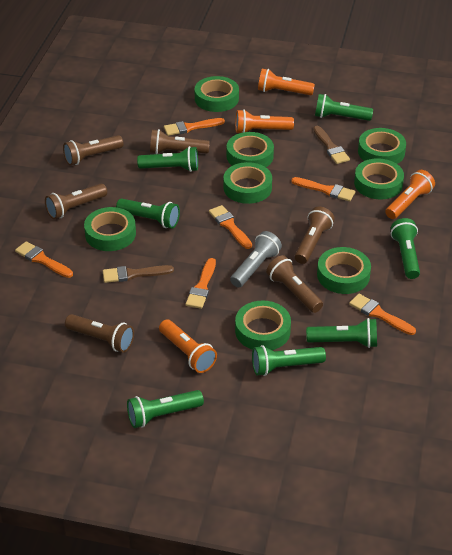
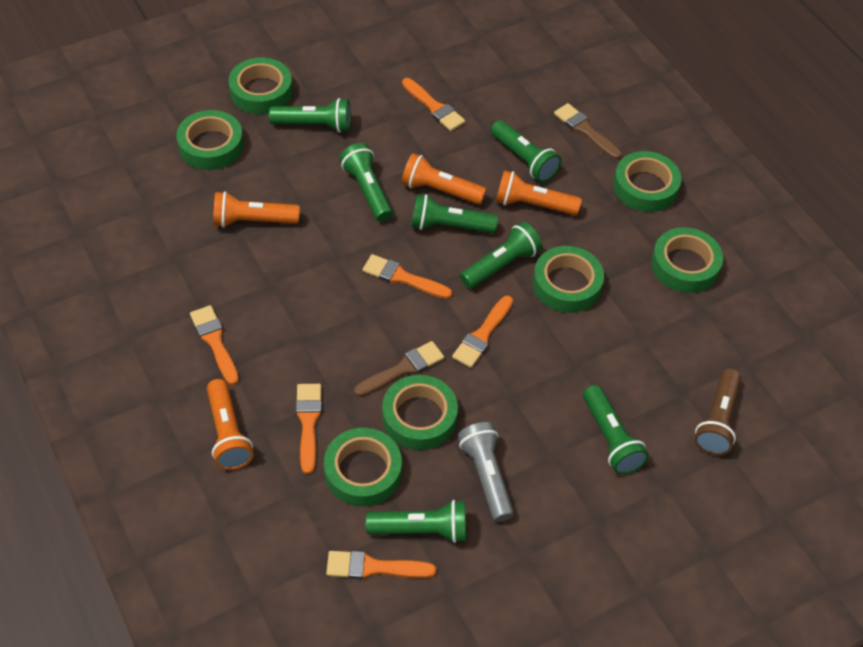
brown flashlight: [45,184,107,219] [63,135,124,166] [65,314,134,353] [150,129,210,154] [266,255,323,313] [295,207,335,264] = 6 -> [695,369,741,455] = 1
green tape: [84,207,136,251] [195,76,239,112] [223,162,272,204] [227,132,274,167] [235,301,291,350] [317,247,371,294] [354,158,404,199] [358,128,406,164] = 8 -> [176,110,244,170] [229,58,293,114] [324,428,402,506] [382,375,458,450] [533,246,604,313] [613,151,681,212] [651,227,723,293] = 7

